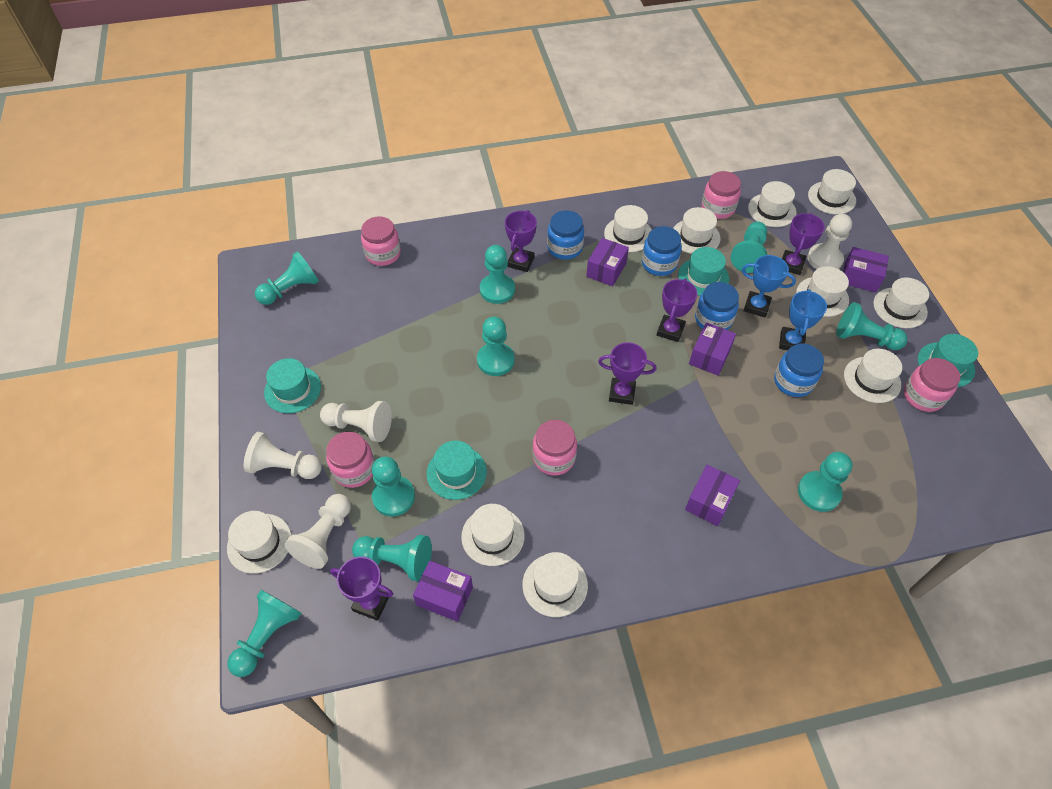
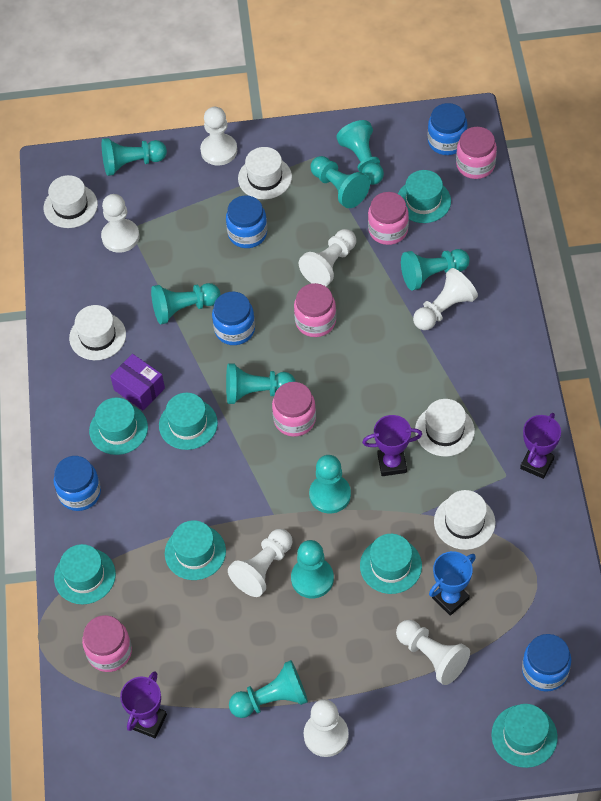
blue jar: [547,210,584,260] [642,226,682,276] [695,282,739,330] [774,344,824,397] = 4 -> [54,456,101,511] [212,292,255,345] [226,196,267,248] [428,103,467,155] [522,634,571,692] = 5
blue trophy: [742,255,796,317] [779,289,827,350] = 2 -> [429,551,476,616] = 1
purple box: [413,561,473,622] [586,238,629,286] [685,465,740,526] [689,322,736,376] [843,247,889,292] = 5 -> [110,354,165,410] = 1
purple trophy: [330,557,393,621] [505,210,537,272] [598,342,657,405] [657,278,697,342] [782,213,825,275] = 5 -> [120,671,167,738] [362,415,422,476] [520,413,561,479] = 3
turquoise hat: [264,358,321,413] [427,441,487,500] [678,247,729,296] [918,334,978,387] = 4 -> [54,544,116,604] [89,398,148,455] [159,393,218,450] [165,520,226,580] [360,534,422,594] [398,170,451,223] [491,704,558,768] = 7
white hat: [227,511,291,574] [461,504,525,566] [522,552,588,617] [604,205,652,252] [673,207,721,254] [748,181,797,227] [796,266,849,317] [808,169,856,214] [844,349,902,403] [873,278,929,328] = 10 -> [44,175,98,228] [69,305,126,360] [238,147,292,199] [415,399,475,456] [434,490,495,550] = 5
white pawn: [244,432,322,479] [285,494,351,569] [320,401,392,442] [807,214,852,269] = 4 -> [101,194,140,253] [200,107,237,165] [228,529,292,597] [299,229,356,286] [304,699,349,757] [396,620,470,685] [413,268,478,330] = 7

